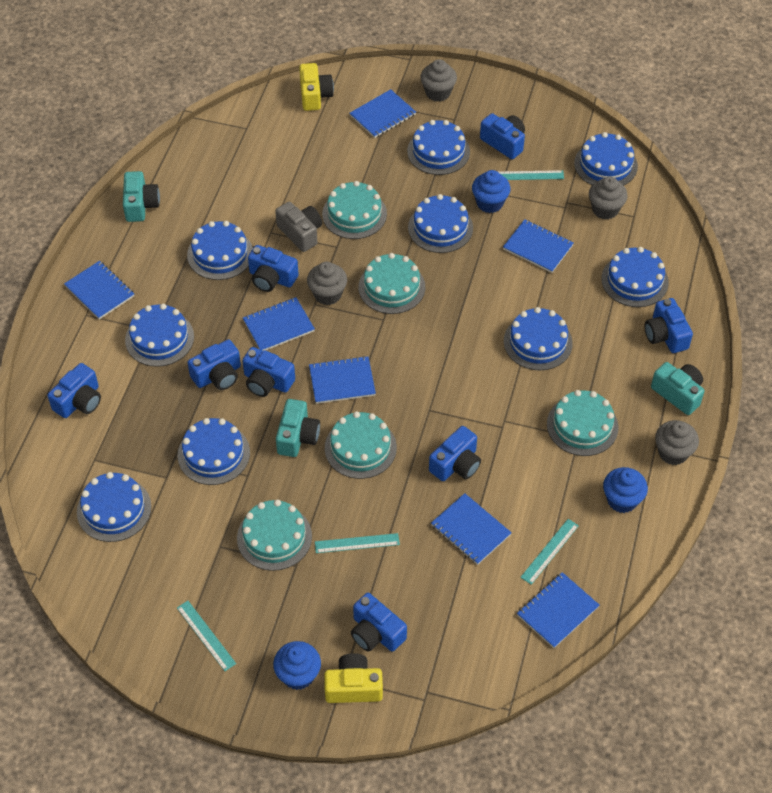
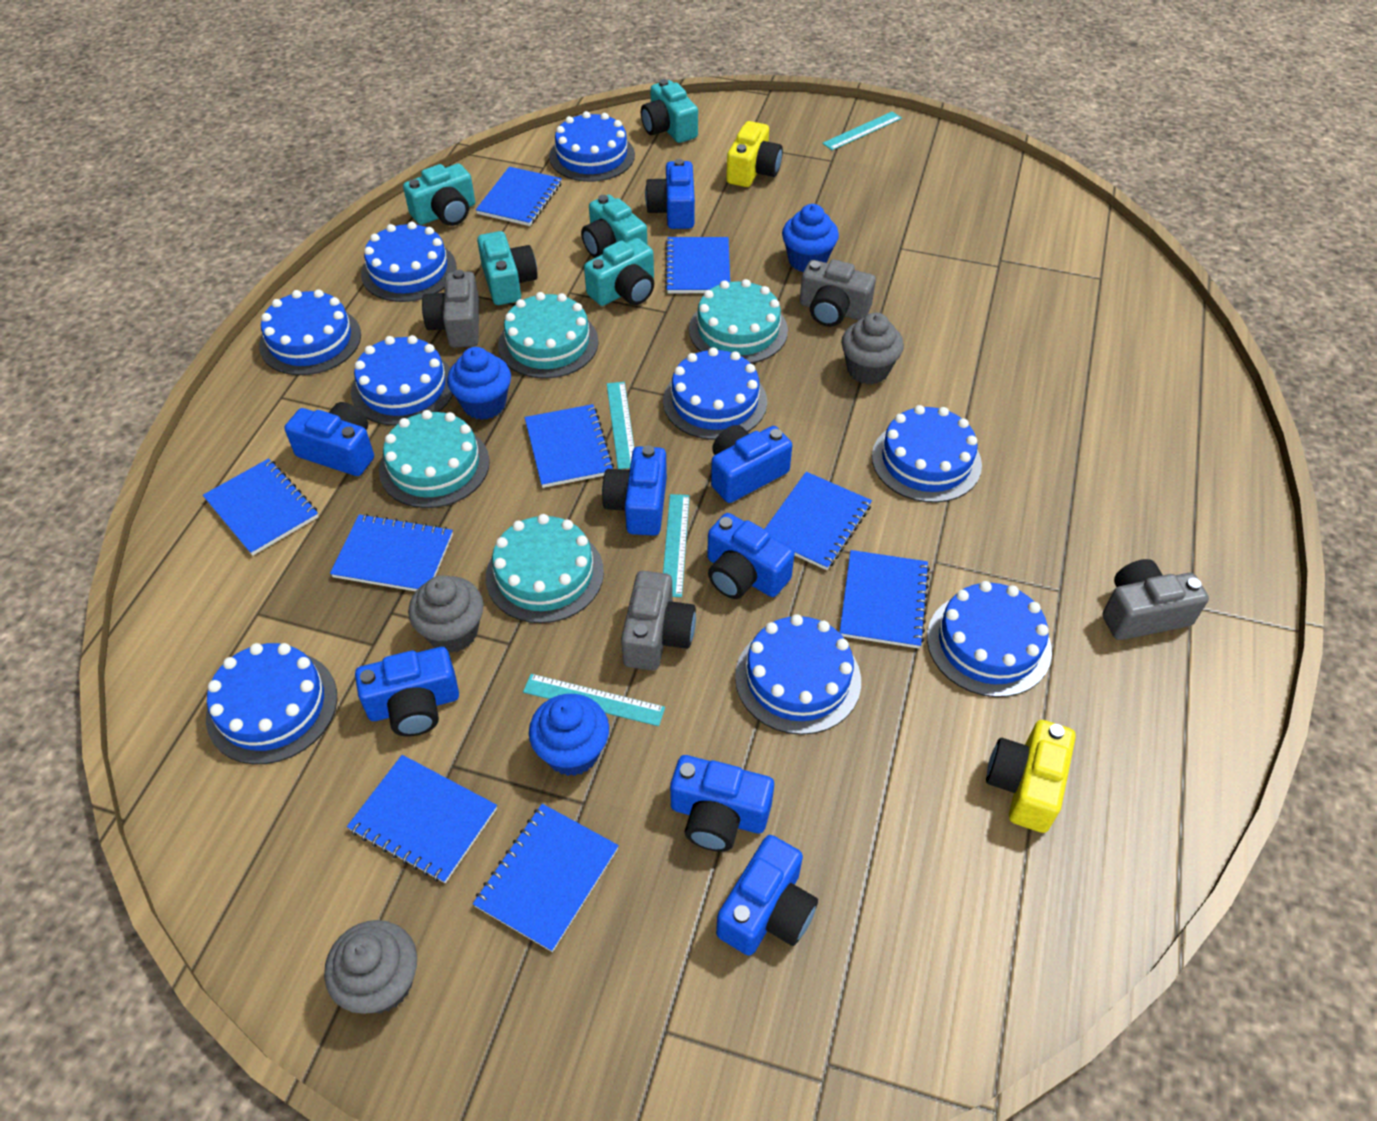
blue notebook: [64,261,134,319] [243,297,315,351] [309,356,376,404] [349,89,416,138] [431,493,512,565] [503,219,574,273] [517,572,599,648] = 7 -> [203,458,318,556] [330,514,453,591] [347,755,497,883] [473,804,619,952] [476,167,562,226] [525,404,614,488] [665,237,730,293] [765,472,872,570] [839,550,930,649] = 9
grey camera: [275,202,322,252] = 1 -> [422,270,479,348] [621,571,696,671] [800,260,876,327] [1103,559,1209,640] = 4
grey cupcake: [307,262,347,305] [420,59,457,102] [589,176,628,220] [655,420,699,465] = 4 -> [324,920,417,1014] [408,575,484,653] [841,312,904,385] = 3
turquoise cake: [237,499,312,571] [322,181,387,239] [325,411,397,479] [358,253,425,314] [547,390,619,456] = 5 -> [379,410,490,508] [486,514,604,623] [498,292,599,379] [689,279,788,363] = 4
turquoise camera: [123,171,160,222] [276,399,320,457] [651,362,704,415] = 3 -> [403,164,475,226] [477,231,538,305] [581,195,648,258] [584,238,654,306] [641,79,698,143] = 5

